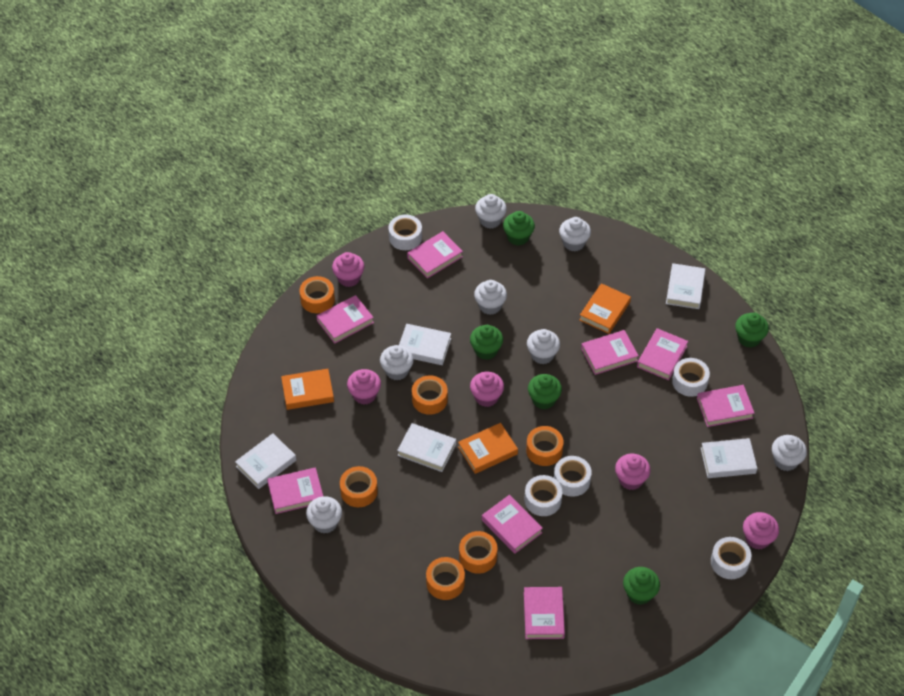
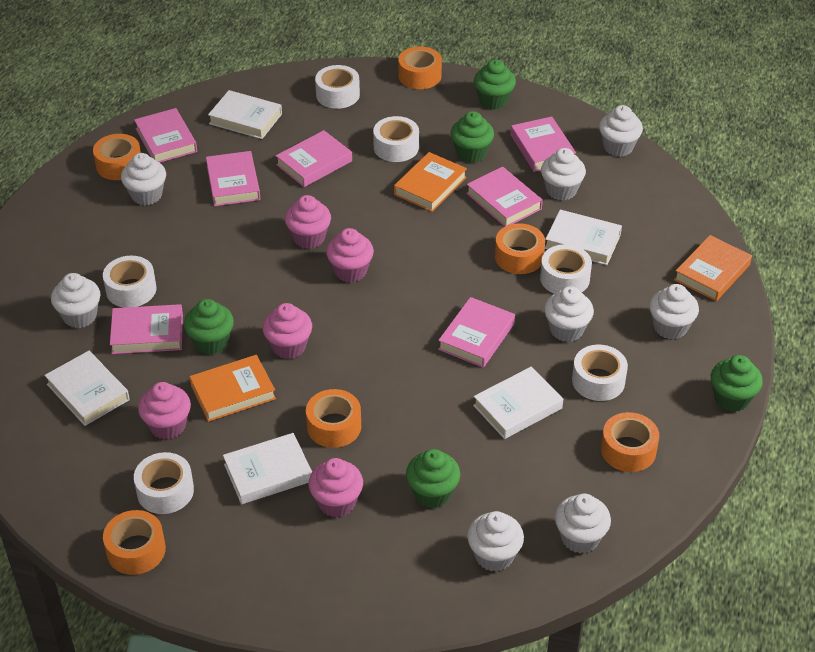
pink book: [267,467,323,514] [317,295,374,344] [407,231,463,278] [482,495,543,554] [524,587,565,639] [581,330,639,375] [637,328,688,380] [697,385,755,427] = 8 -> [110,304,183,354] [134,108,197,163] [206,151,260,206] [276,130,352,187] [438,297,515,368] [466,167,543,227] [511,116,576,172] = 7
white cupcake: [306,496,342,534] [380,345,414,381] [474,280,507,315] [475,194,507,229] [527,329,560,364] [559,217,591,252] [772,435,807,471] = 7 -> [51,273,100,328] [121,153,166,205] [467,511,524,572] [541,148,586,200] [544,286,594,342] [555,494,611,553] [599,105,643,157] [649,284,699,339] = 8
white tape: [389,215,422,250] [524,475,563,516] [554,456,592,497] [672,358,710,397] [711,537,751,579] = 5 -> [103,256,156,308] [134,452,194,514] [315,65,360,109] [373,116,419,162] [540,244,592,294] [572,345,628,401] = 6

